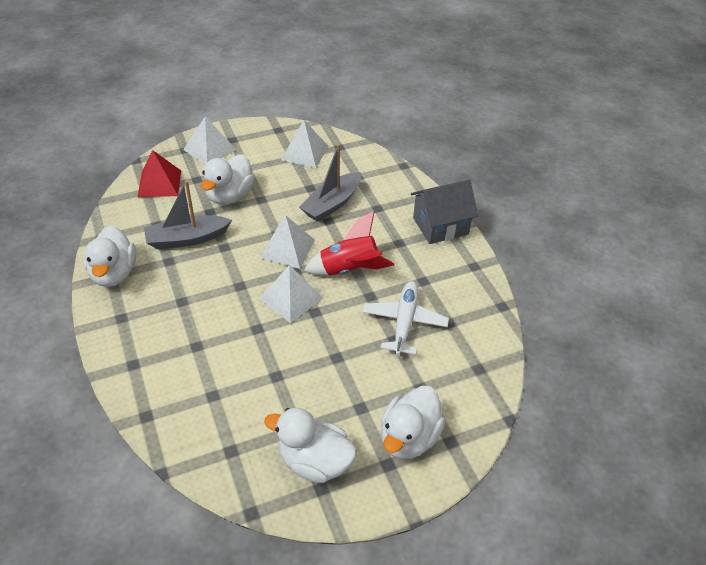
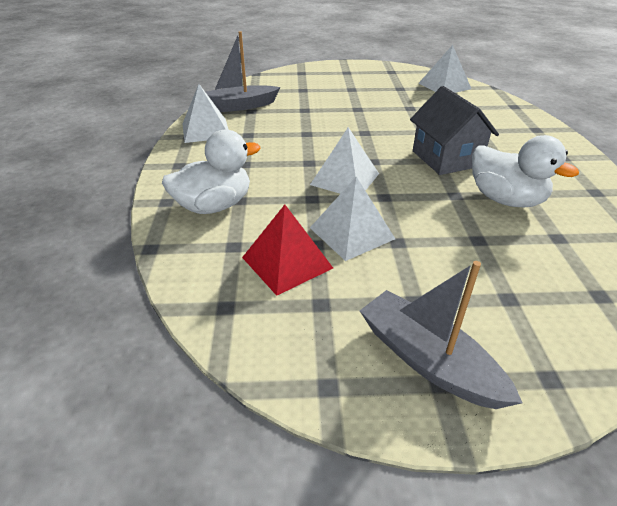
red rocket: [304,211,394,276] = 1 -> none = 0
white duck: [83,225,136,287] [201,154,254,205] [264,408,357,483] [381,386,445,459] = 4 -> [162,130,261,214] [472,135,579,207] = 2
white plane: [362,281,449,356] = 1 -> none = 0

